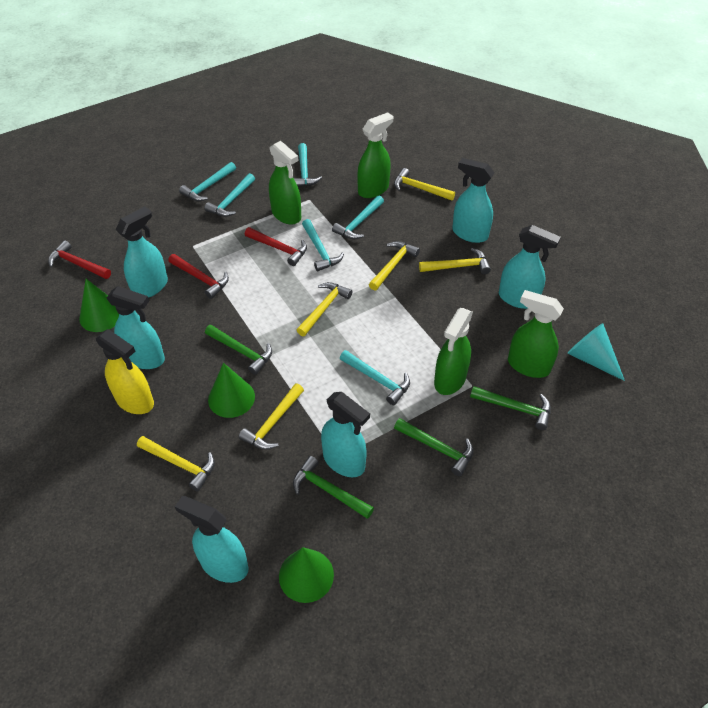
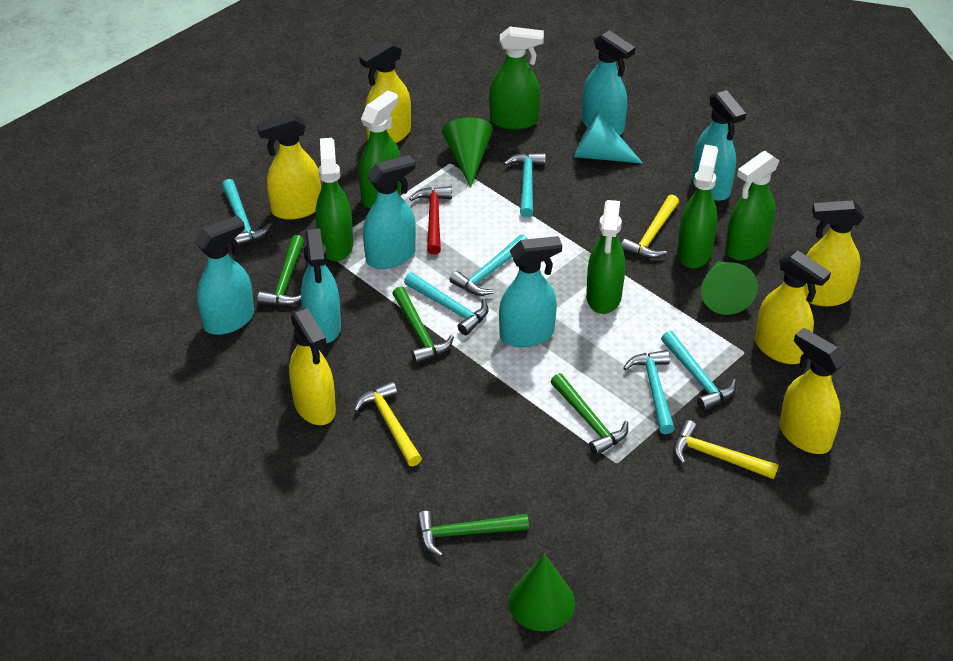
green spray bottle: [269,141,301,224] [357,112,393,198] [434,308,473,395] [508,290,564,378] = 4 -> [315,138,353,261] [359,90,402,208] [489,27,544,130] [586,200,625,314] [677,145,718,268] [725,151,780,261] = 6
red hammer: [48,240,111,279] [169,254,229,299] [245,227,307,266] = 3 -> [409,186,452,255] = 1
yellow hammer: [137,436,215,492] [239,384,304,450] [297,282,353,336] [369,241,420,291] [394,168,455,201] [419,248,491,274] = 6 -> [354,381,422,466] [621,194,679,258] [674,420,779,479] = 3
yellow spray bottle: [96,329,154,414] = 1 -> [257,113,321,220] [289,308,336,425] [359,40,411,143] [755,250,831,364] [779,328,845,454] [804,200,864,306] = 6

